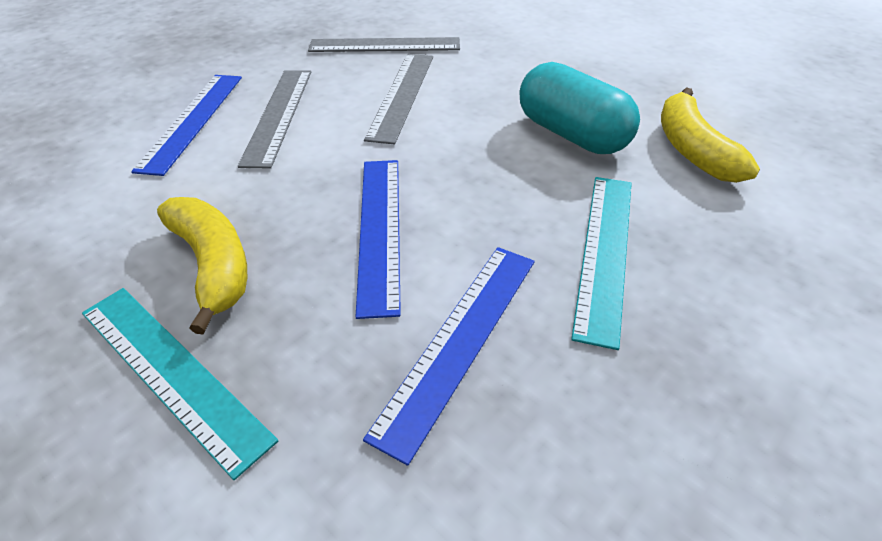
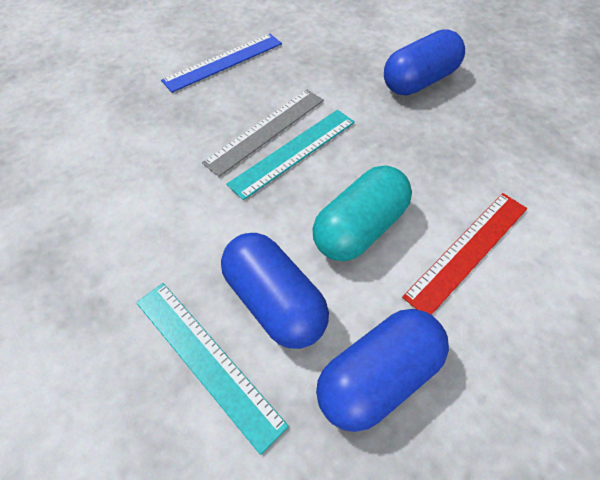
blue capsule: none = 0 -> [221,233,329,349] [316,309,449,432] [384,29,465,96] = 3
blue ruler: [131,75,242,176] [356,160,401,319] [363,247,535,466] = 3 -> [161,34,282,93] = 1
grey ruler: [238,70,311,168] [308,37,460,52] [364,54,433,144] = 3 -> [202,90,324,177] = 1
red ruler: none = 0 -> [402,193,527,315] = 1
yellow banana: [157,197,247,334] [661,87,760,183] = 2 -> none = 0

